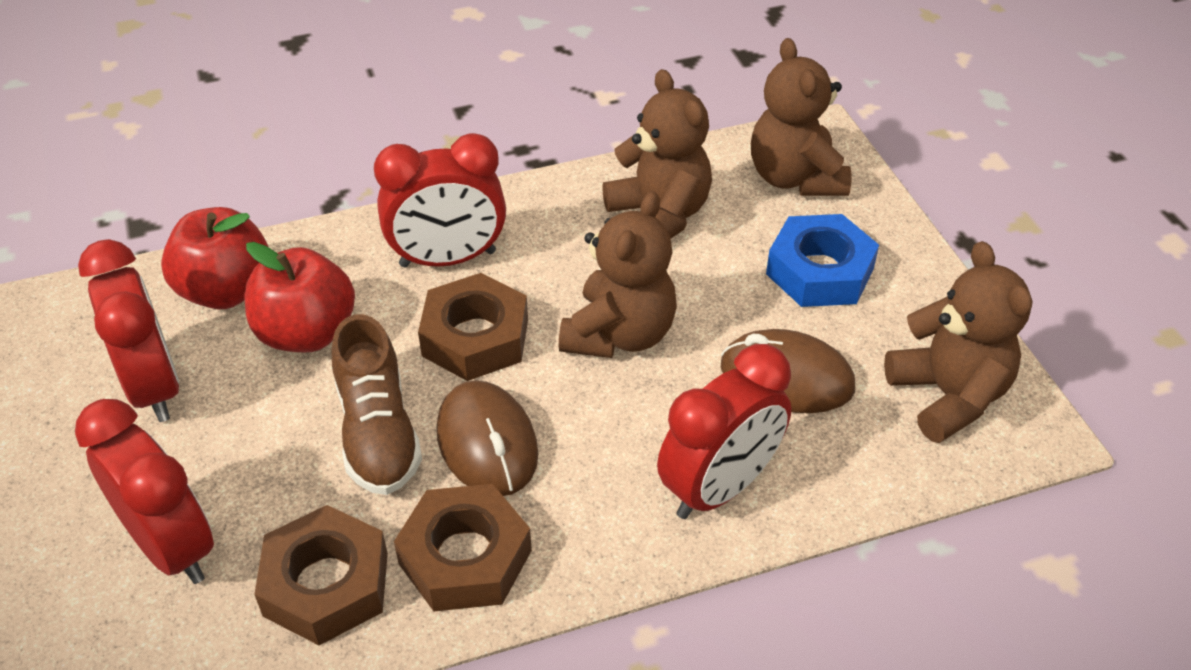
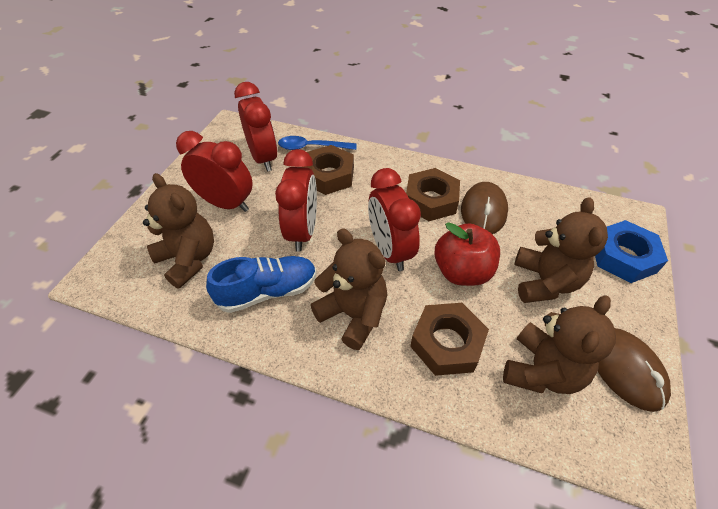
blue shoe: none = 0 -> [206,256,317,313] = 1
blue spoon: none = 0 -> [278,136,357,150] = 1
brown shoe: [331,314,422,495] = 1 -> none = 0
red apple: [161,207,268,309] [244,242,355,352] = 2 -> [434,222,500,286] = 1

